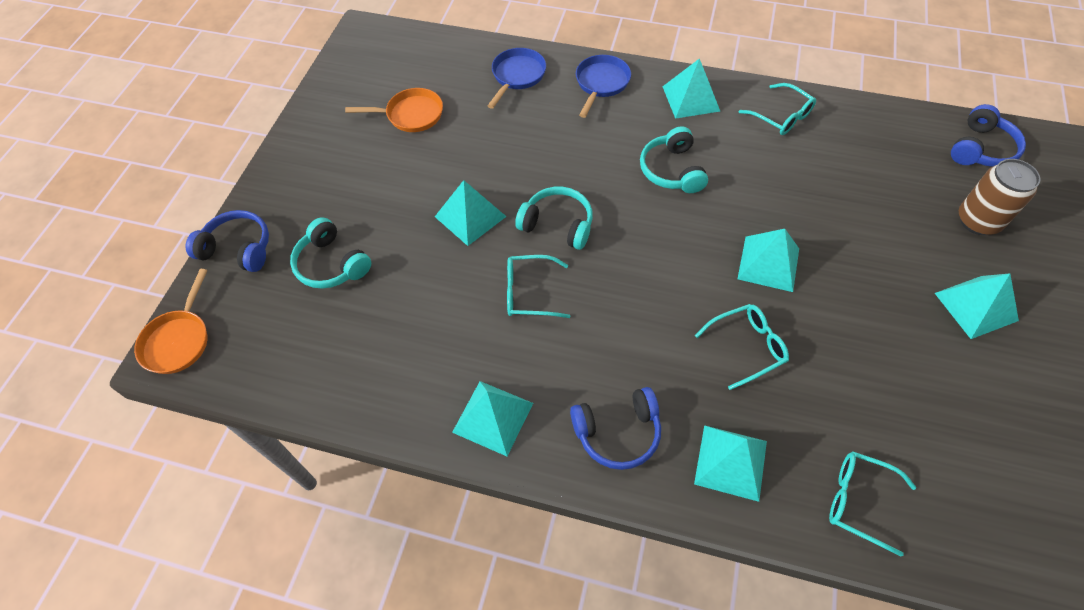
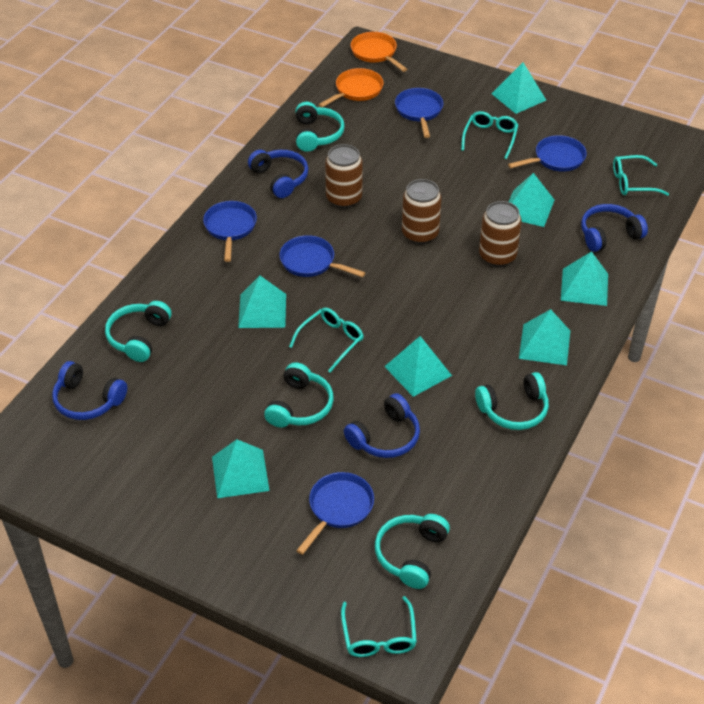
blue headphones: [185,210,269,272] [570,387,661,470] [951,104,1026,167] = 3 -> [52,361,127,420] [248,150,308,198] [344,393,420,458] [581,204,648,252] = 4
blue pan: [488,48,546,109] [576,55,631,118] = 2 -> [203,201,257,262] [279,235,365,277] [296,472,374,555] [395,88,443,138] [508,135,587,172] = 5
brown can: [959,159,1041,235] = 1 -> [325,144,363,208] [402,179,441,244] [479,201,522,267] = 3
turquoise headphones: [290,217,371,289] [515,187,593,250] [640,126,708,193] = 3 -> [105,301,172,362] [264,362,334,428] [296,102,345,152] [375,514,450,589] [475,372,549,430] = 5
turquoise pyramid: [435,180,507,246] [452,381,533,456] [662,58,720,119] [694,425,767,502] [738,229,799,292] [935,273,1019,339] = 6 -> [212,439,270,498] [238,276,286,328] [384,336,452,397] [492,62,546,114] [509,173,554,227] [519,309,570,365] [561,251,608,306] = 7

